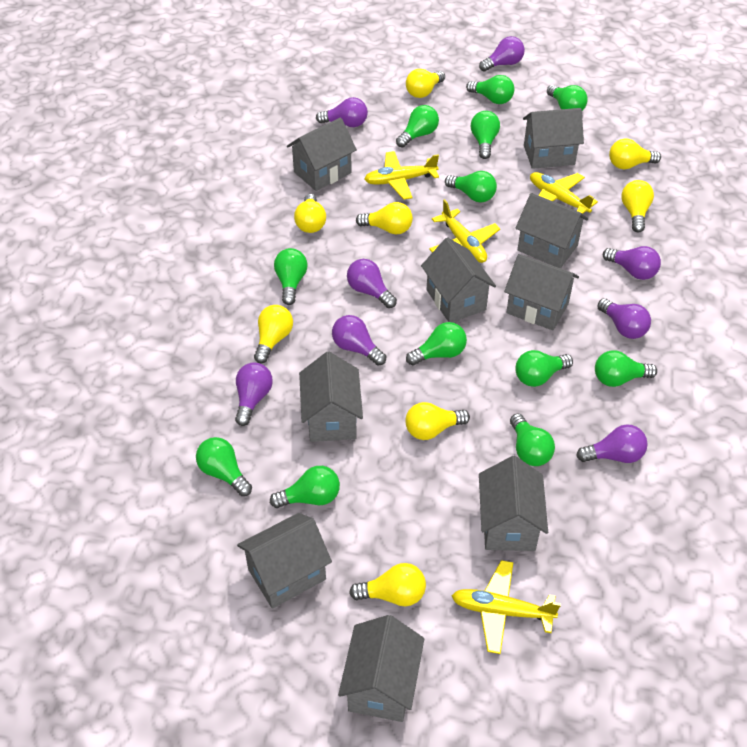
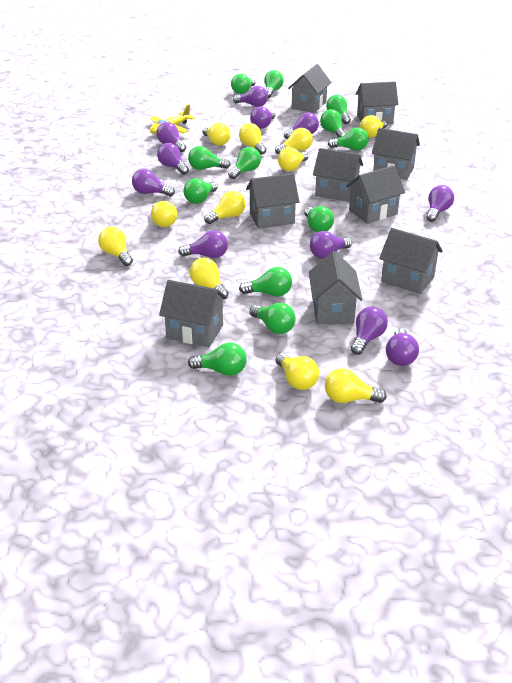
purple light bulb: [235,362,273,426] [316,97,368,127] [332,315,386,366] [347,259,397,308] [479,36,525,72] [576,424,648,463] [597,298,651,339] [603,246,661,280] = 8 -> [132,169,175,196] [156,122,186,152] [157,143,189,175] [178,230,228,258] [233,86,268,107] [250,106,276,129] [284,113,319,139] [310,231,352,259] [351,307,388,355] [386,328,419,366] [426,185,454,222] = 11
yellow light bulb: [254,305,293,363] [294,194,326,233] [349,563,426,606] [356,202,413,234] [406,69,445,98] [406,402,470,440] [609,138,661,169] [621,180,654,233] = 8 -> [98,227,133,266] [151,201,177,227] [190,258,229,300] [202,123,231,146] [204,191,245,224] [239,123,266,155] [275,128,313,155] [275,353,319,390] [278,147,308,171] [325,368,387,403] [360,115,387,138] = 11
yellow plane: [364,151,439,200] [429,199,500,263] [452,560,561,654] [530,172,598,214] = 4 -> [150,104,195,134] = 1

